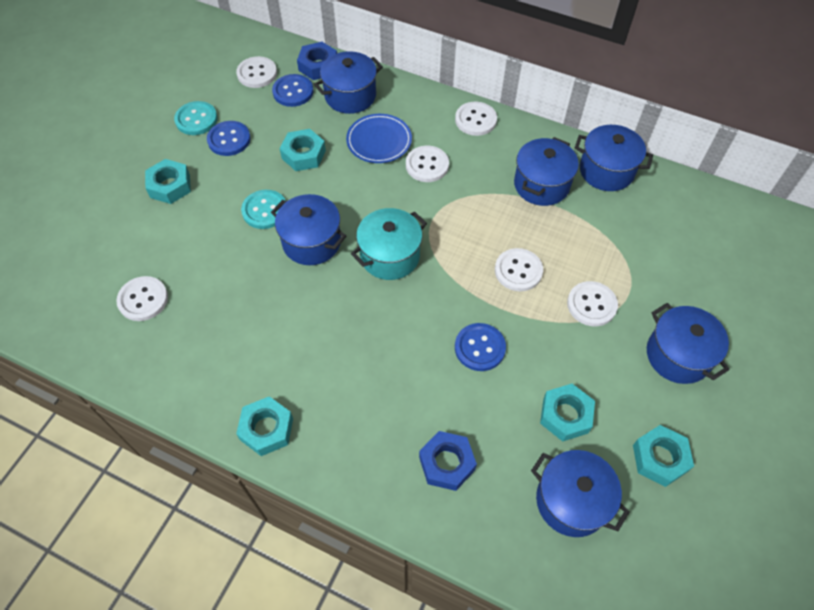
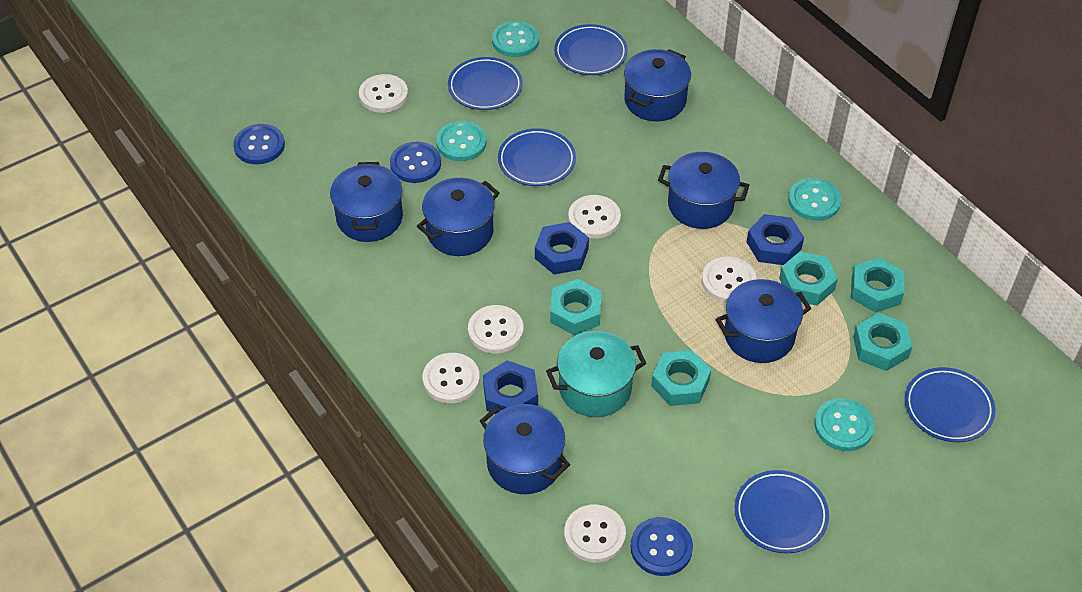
blue nut: [297,42,337,80] [419,431,477,491] = 2 -> [483,360,538,414] [535,222,589,274] [747,214,804,265] = 3
blue plate: [346,114,412,163] = 1 -> [448,57,523,110] [498,128,576,186] [554,24,628,75] [735,470,829,553] [905,367,995,442] = 5
turquoise button: [174,101,218,135] [241,190,286,229] = 2 -> [436,121,486,161] [492,21,539,57] [788,178,841,221] [814,398,874,451] = 4

